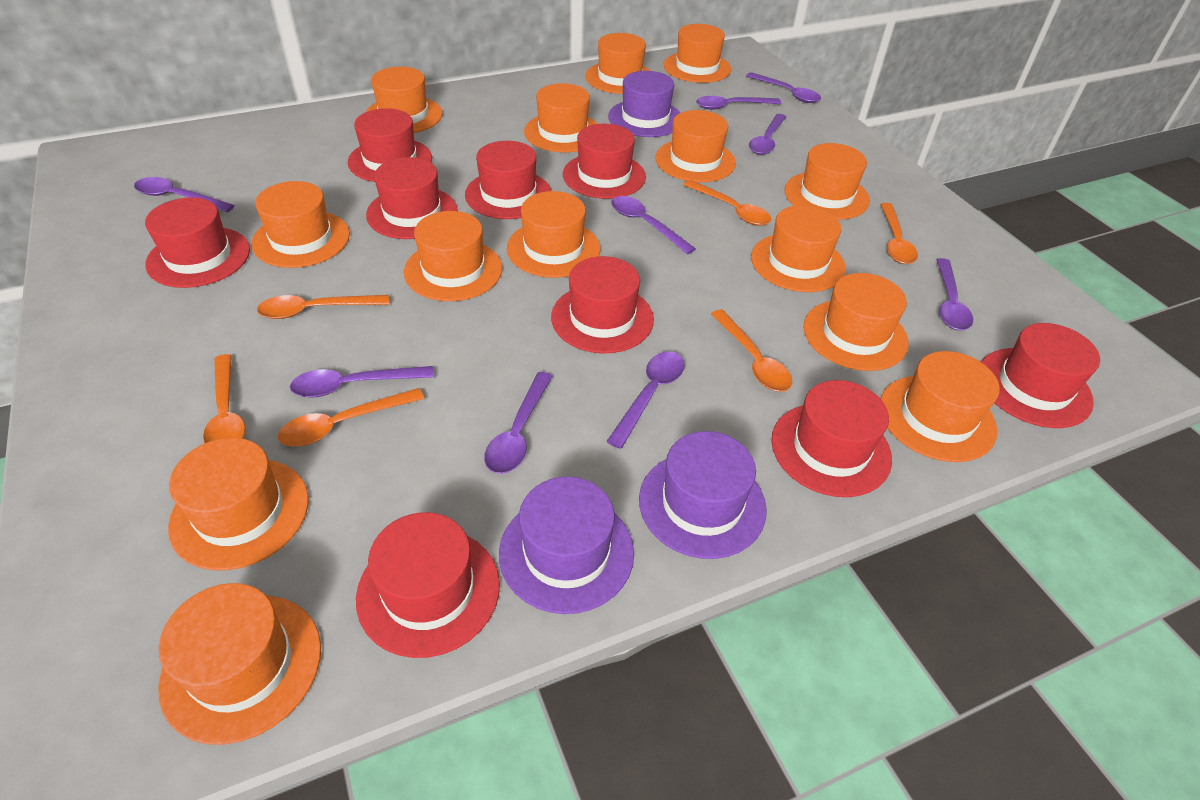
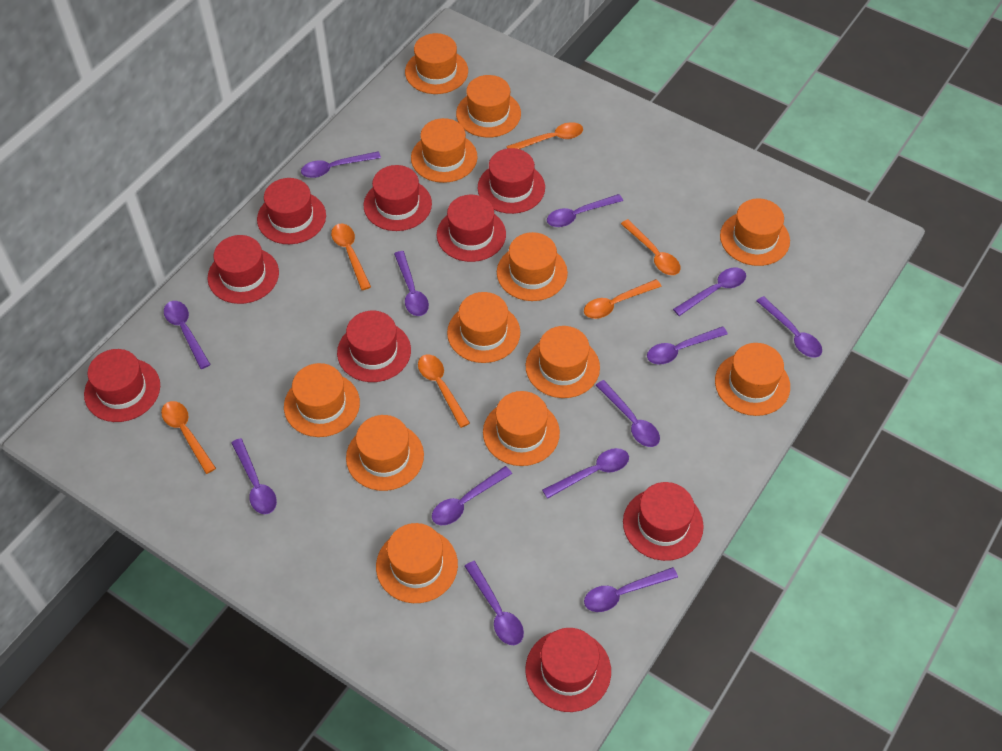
orange hat: [158,583,321,745] [168,438,309,570] [251,181,350,268] [366,67,443,133] [404,211,502,301] [507,191,600,278] [524,83,598,153] [585,33,651,94] [655,110,736,182] [664,24,731,83] [751,205,846,292] [784,143,870,220] [804,273,909,371] [880,351,1000,462] = 14 -> [284,363,360,437] [346,415,424,491] [376,523,458,603] [405,33,468,94] [411,118,478,183] [447,292,520,363] [456,75,521,138] [483,391,560,466] [497,232,568,301] [526,326,600,398] [715,343,790,416] [720,199,790,266] = 12
purple hat: [499,476,634,614] [608,71,680,137] [639,431,767,559] = 3 -> none = 0
purple spoon: [134,177,235,212] [290,366,434,398] [484,372,553,474] [606,351,685,449] [611,196,696,254] [696,96,781,110] [746,72,821,103] [749,114,786,155] [936,258,973,330] = 9 -> [164,301,211,369] [231,438,277,514] [301,151,381,178] [394,251,429,316] [432,466,512,525] [465,561,524,645] [542,448,629,499] [547,194,623,227] [584,567,678,612] [596,380,660,447] [647,326,728,364] [673,268,746,316] [757,296,822,358] = 13

